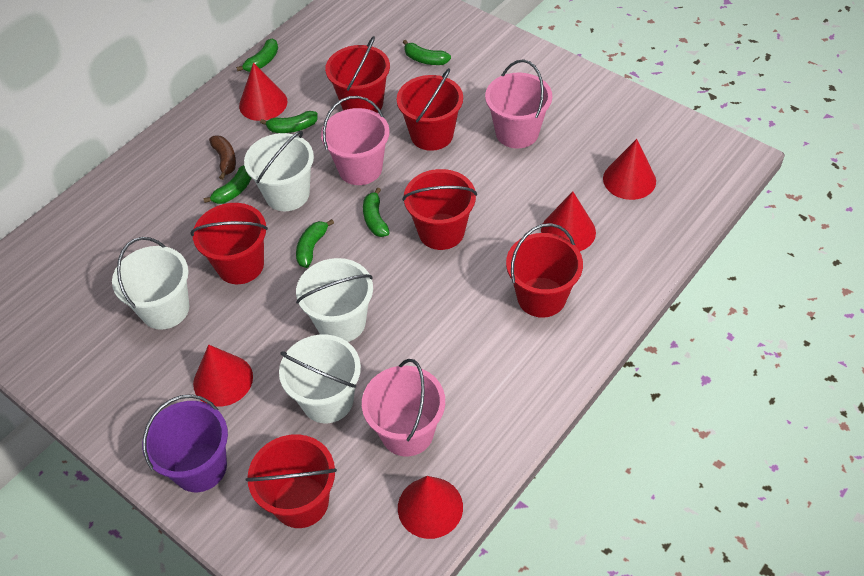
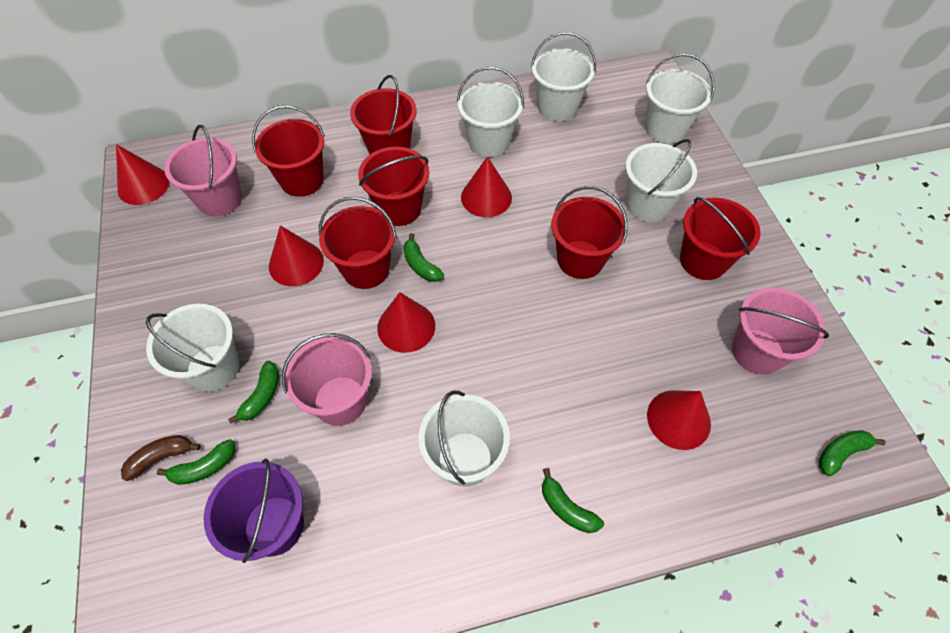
green banana: [203,165,252,204] [236,39,278,72] [260,111,318,133] [296,219,334,268] [363,187,390,237] [403,40,451,65] = 6 -> [157,439,236,485] [228,361,279,423] [403,233,444,282] [542,468,604,533] [819,430,886,476] = 5
white bucket: [112,237,189,330] [244,131,314,211] [279,334,361,423] [296,258,373,342] = 4 -> [146,304,239,392] [418,391,510,487] [457,66,524,157] [531,32,596,121] [625,139,697,222] [645,53,714,144] = 6

